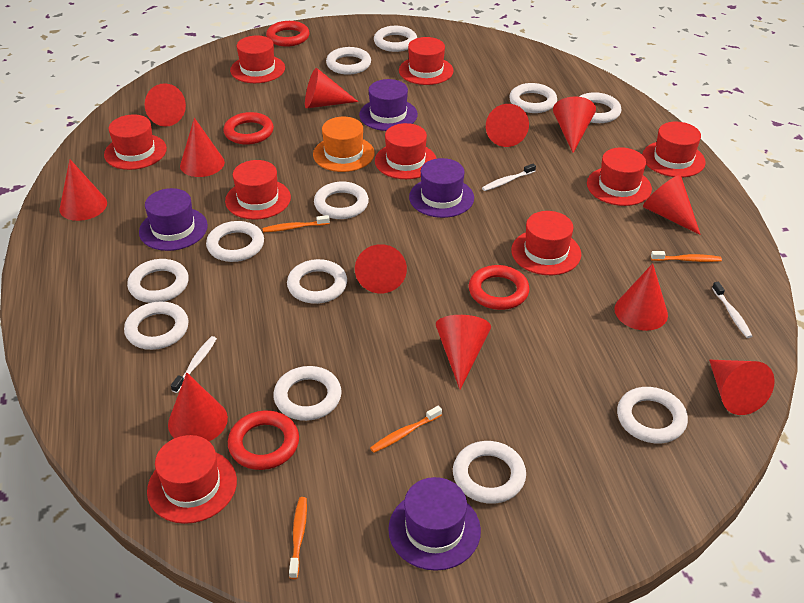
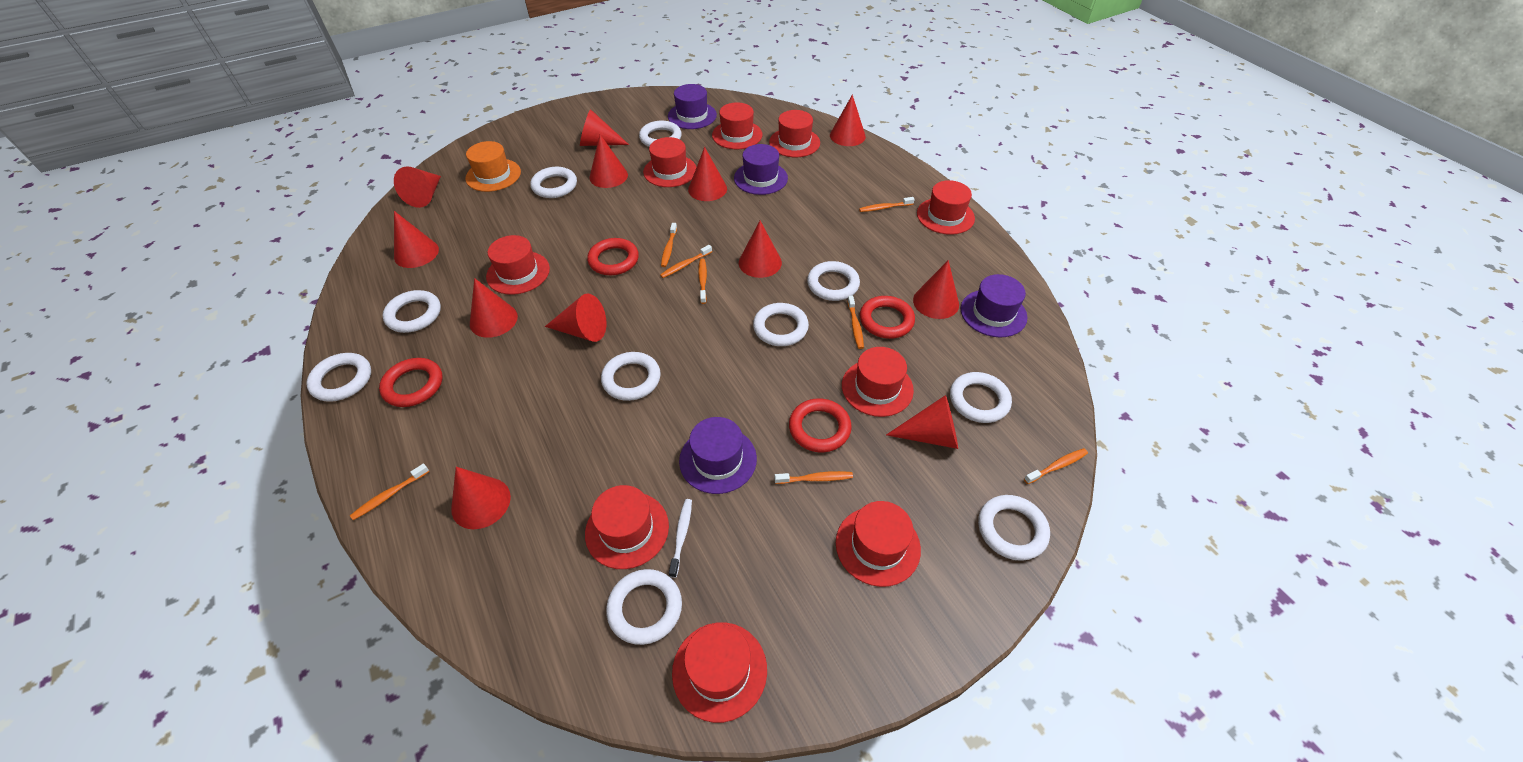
orange toothbrush: [262,215,330,232] [289,497,307,579] [370,406,442,453] [651,251,722,262] = 4 -> [350,463,429,520] [660,245,712,278] [661,223,677,267] [698,259,707,304] [774,471,853,484] [847,296,864,349] [859,197,915,212] [1024,448,1088,484] = 8
white ring: [124,301,189,350] [127,259,189,303] [206,221,264,262] [273,366,342,421] [287,259,347,304] [314,182,369,219] [326,47,371,75] [374,26,417,52] [453,441,526,504] [509,83,557,113] [579,92,621,123] [617,387,688,443] = 12 -> [306,353,371,402] [383,290,441,333] [530,167,577,198] [601,352,661,401] [606,569,682,645] [639,121,682,147] [753,303,809,346] [807,261,860,301] [950,372,1012,423] [978,495,1050,561] = 10
white toothbrush: [171,336,217,393] [482,164,536,191] [712,282,752,338] = 3 -> [669,499,692,578] = 1

